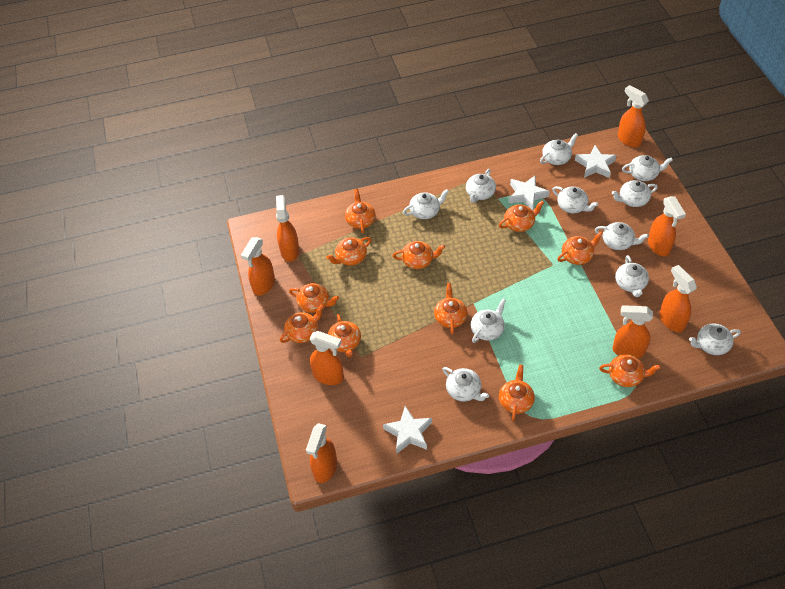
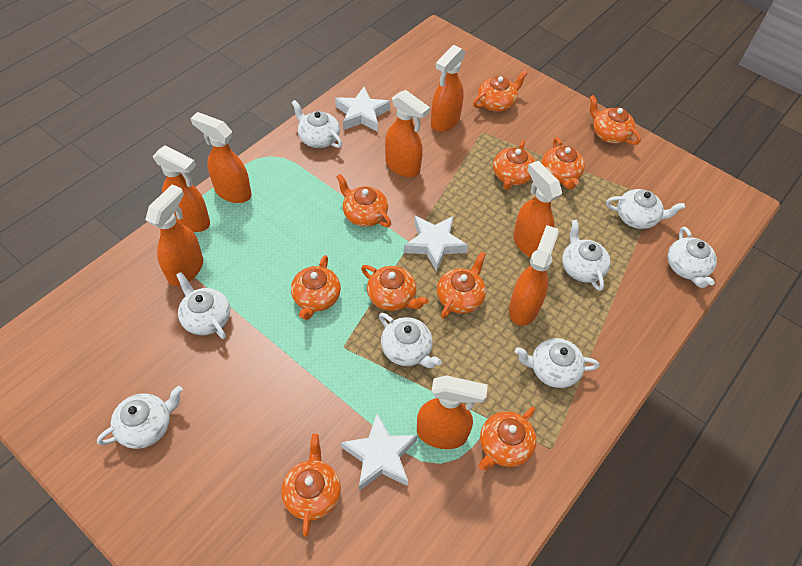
orange teapot: [280,304,324,343] [289,283,339,313] [326,237,371,266] [328,314,361,357] [345,189,376,233] [393,241,445,269] [434,283,468,334] [499,201,544,232] [499,364,535,421] [557,232,603,265] [599,354,661,387] = 11 -> [281,434,341,537] [291,255,341,320] [336,174,391,227] [361,265,429,311] [437,252,486,318] [473,70,528,112] [478,407,537,470] [493,140,535,190] [541,137,585,190] [589,95,641,145] = 10
white teapot: [403,189,449,219] [442,367,489,402] [466,169,496,203] [471,299,506,343] [540,133,578,165] [552,186,598,213] [595,222,649,250] [612,180,658,207] [615,255,649,297] [622,155,673,181] [689,323,741,355] = 11 -> [97,386,183,449] [176,272,230,339] [292,100,342,148] [379,313,442,368] [515,338,600,388] [562,220,611,291] [606,189,685,229] [668,227,717,288] = 8

